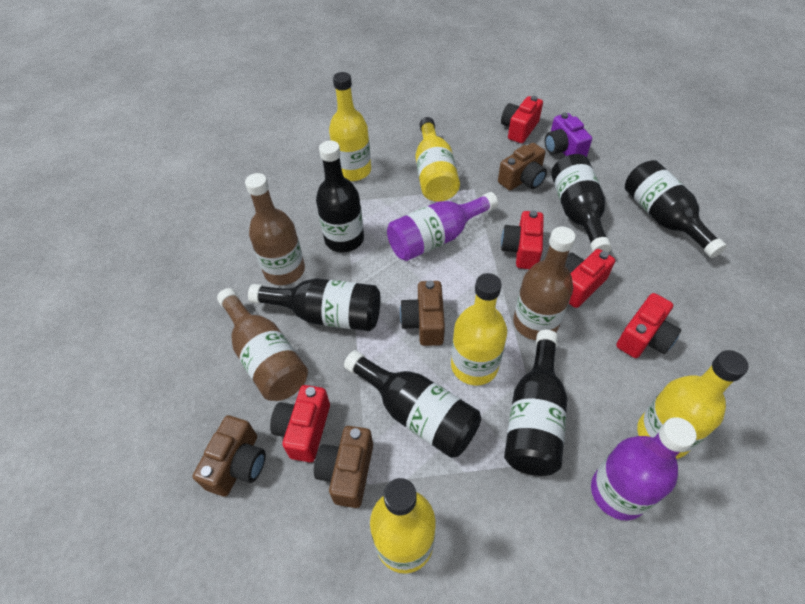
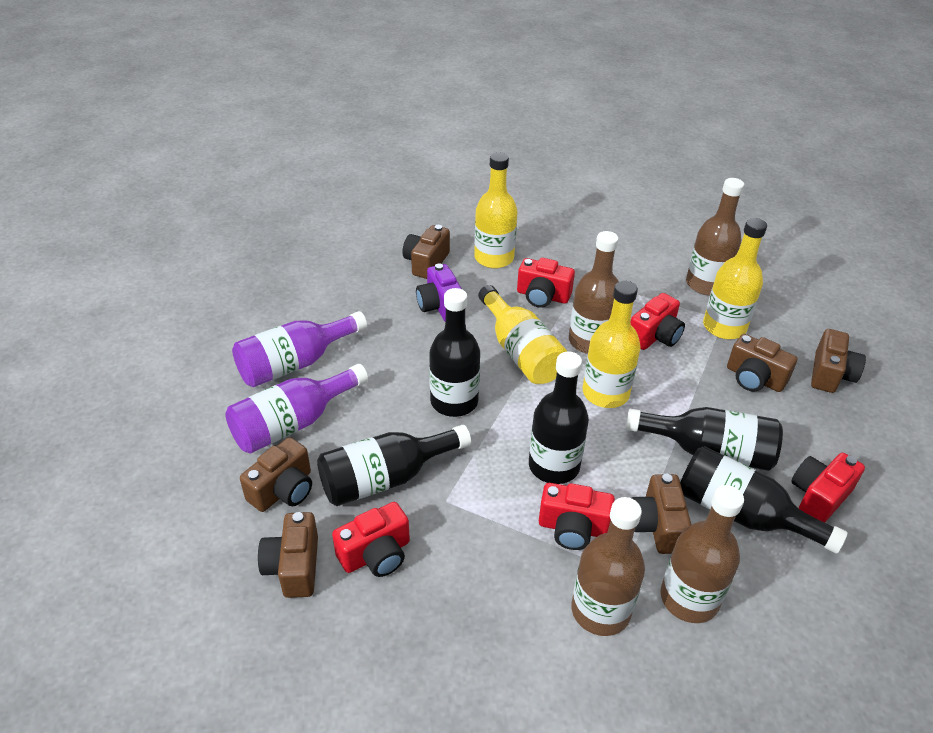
black bottle: [248,278,380,331] [316,140,364,252] [344,350,481,458] [504,330,567,476] [551,154,612,253] [625,160,727,258] = 6 -> [317,425,471,506] [429,288,480,417] [529,351,589,484] [625,407,783,471] [680,446,848,554] = 5
brown bottle: [217,288,308,401] [245,173,305,285] [513,227,576,340] = 3 -> [569,231,619,354] [571,497,645,636] [661,485,744,623] [686,178,744,295] = 4
brown camera: [193,415,266,496] [314,426,373,508] [400,280,445,346] [498,143,547,190] = 4 -> [240,437,312,512] [258,512,318,598] [402,225,450,279] [632,474,691,554] [727,334,797,392] [811,329,866,393] = 6
yellow bottle: [329,72,371,181] [370,478,436,573] [416,117,460,202] [451,273,507,385] [637,350,749,459] = 5 -> [474,152,517,268] [478,285,567,384] [583,281,641,408] [703,218,767,339] = 4

